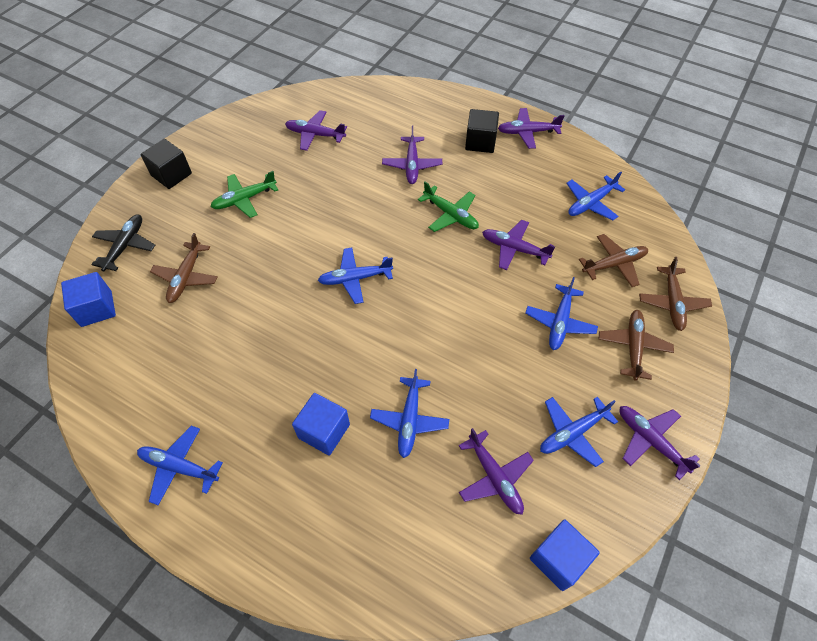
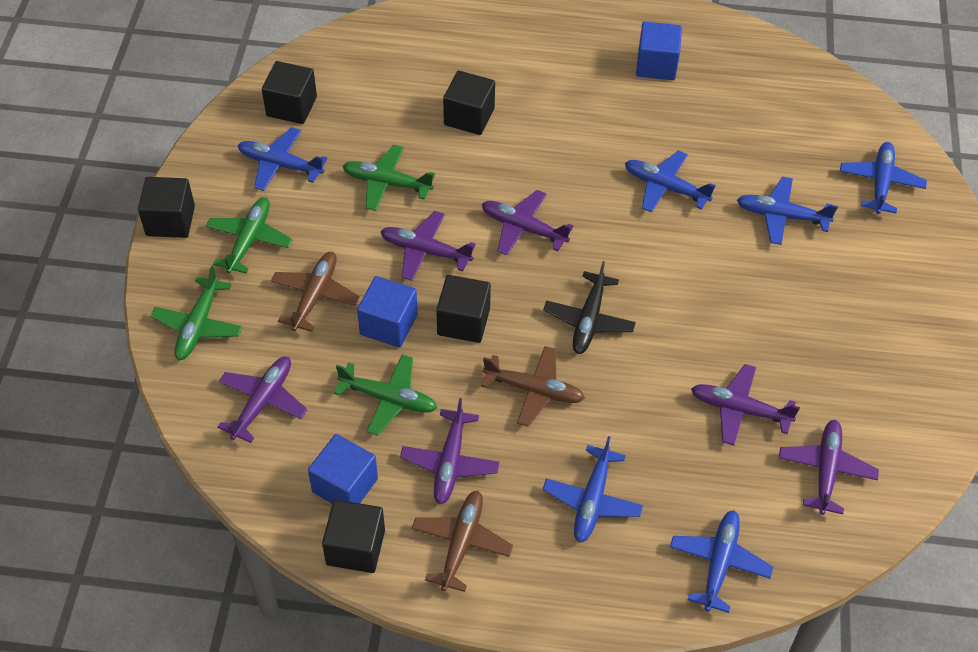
black cube: [141,139,192,189] [465,109,499,153] = 2 -> [138,177,195,238] [262,61,317,124] [322,500,385,573] [436,275,491,343] [443,70,495,135] = 5
brown plane: [150,233,218,303] [579,234,648,287] [599,310,674,381] [639,257,712,331] = 4 -> [271,252,360,332] [411,491,513,592] [481,346,585,427] = 3
green plane: [210,171,278,218] [418,182,479,232] = 2 -> [151,266,242,360] [206,197,293,274] [334,355,437,436] [343,145,435,211] = 4

